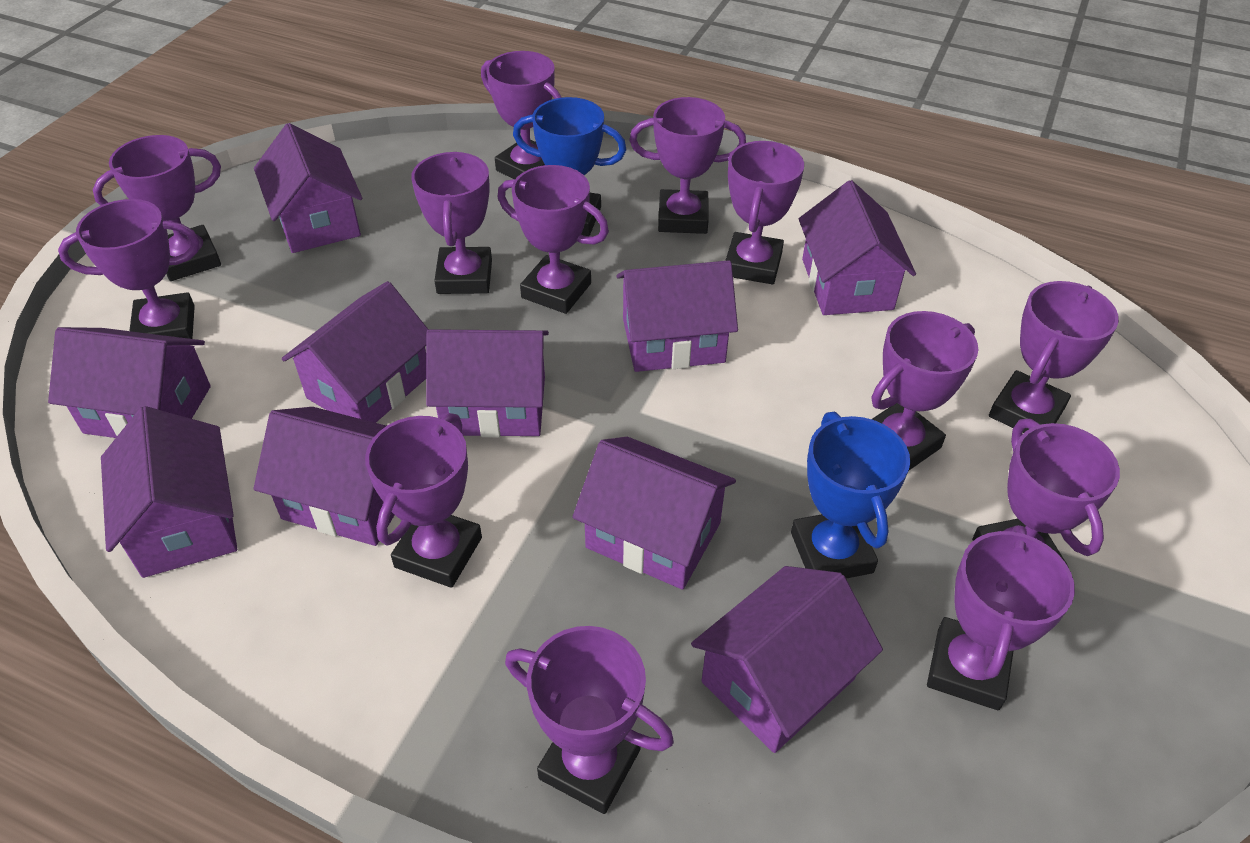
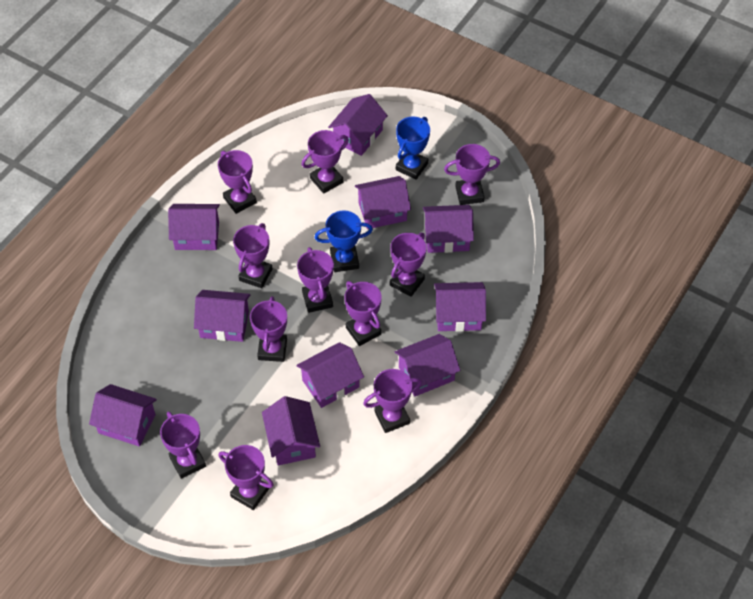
purple trophy: [58,199,200,339] [93,135,221,281] [365,413,482,588] [411,152,492,294] [481,51,562,179] [498,165,609,314] [505,626,674,814] [629,97,746,234] [725,141,804,284] [871,311,979,470] [927,525,1075,710] [972,418,1120,566] [989,281,1119,433] = 13 -> [160,411,206,479] [218,150,257,214] [219,445,274,510] [233,223,272,288] [250,296,287,362] [297,247,334,313] [302,130,349,194] [344,281,381,346] [363,369,422,433] [390,233,427,297] [444,144,500,205] = 11

